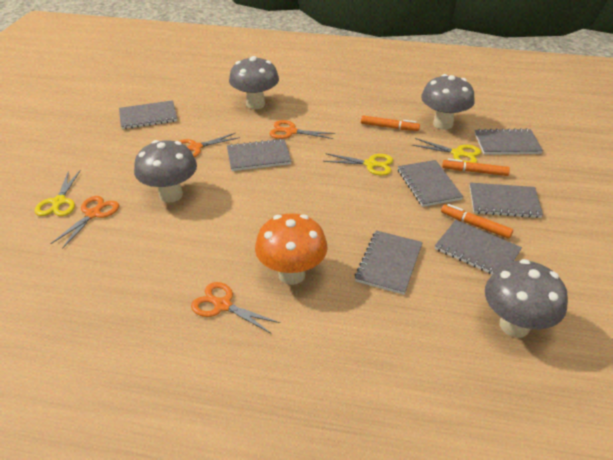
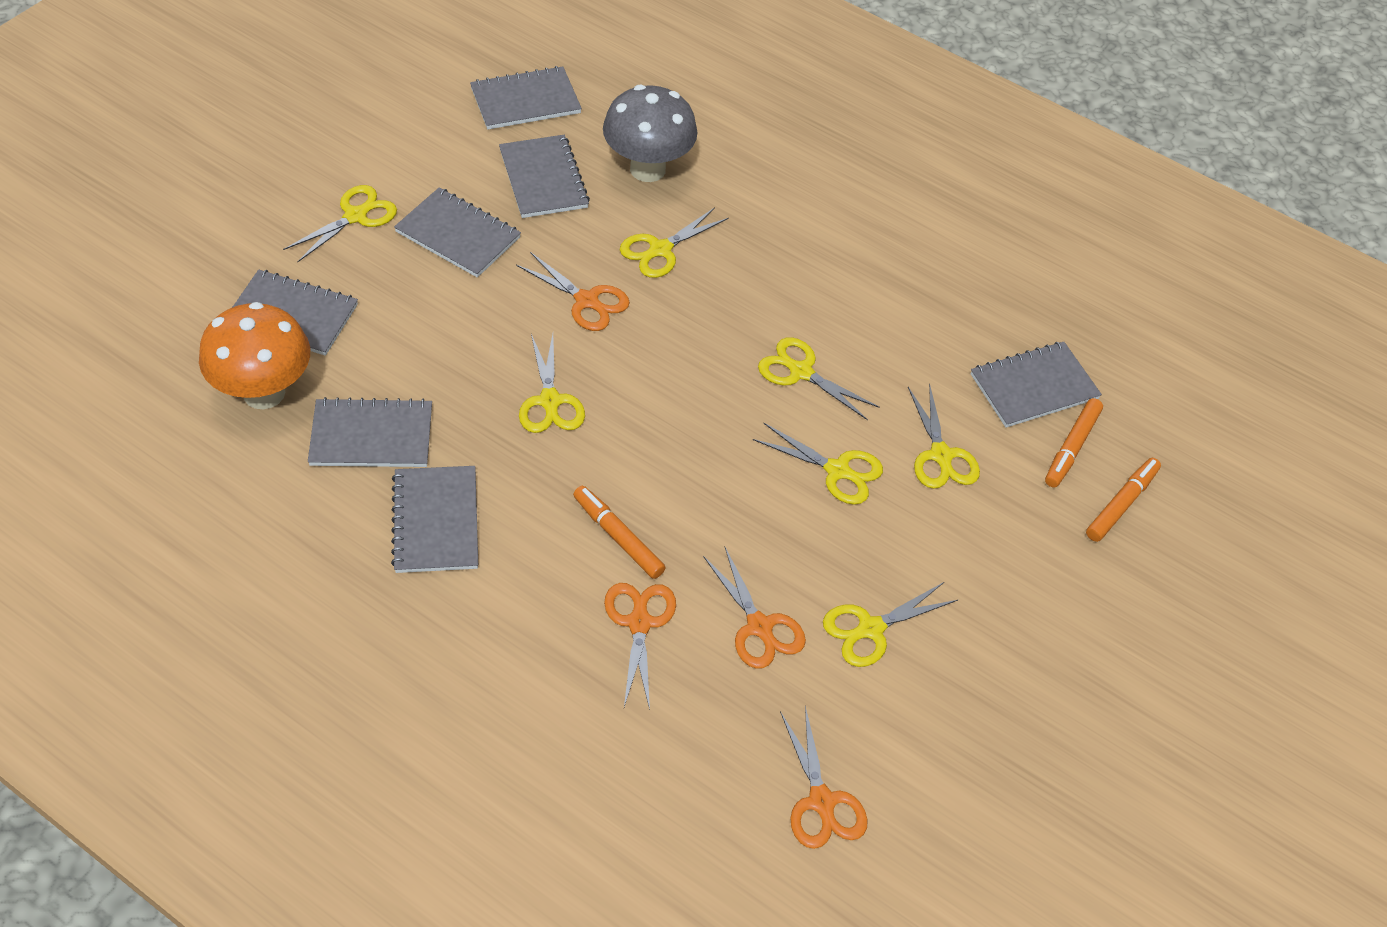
grey mushroom: [134,140,197,203] [229,56,279,109] [421,74,475,130] [485,259,568,338] = 4 -> [603,85,698,182] = 1
yellow scissors: [35,170,81,216] [323,153,393,176] [412,138,481,163] = 3 -> [283,185,397,262] [519,334,585,433] [619,207,729,278] [753,423,883,505] [758,337,880,420] [823,582,958,667] [908,383,980,489] = 7

